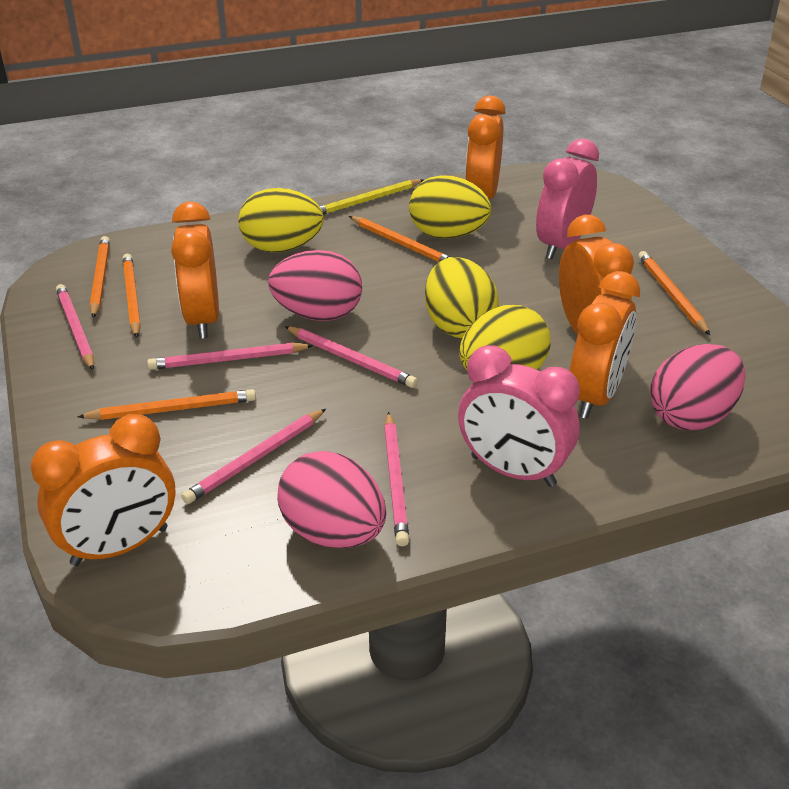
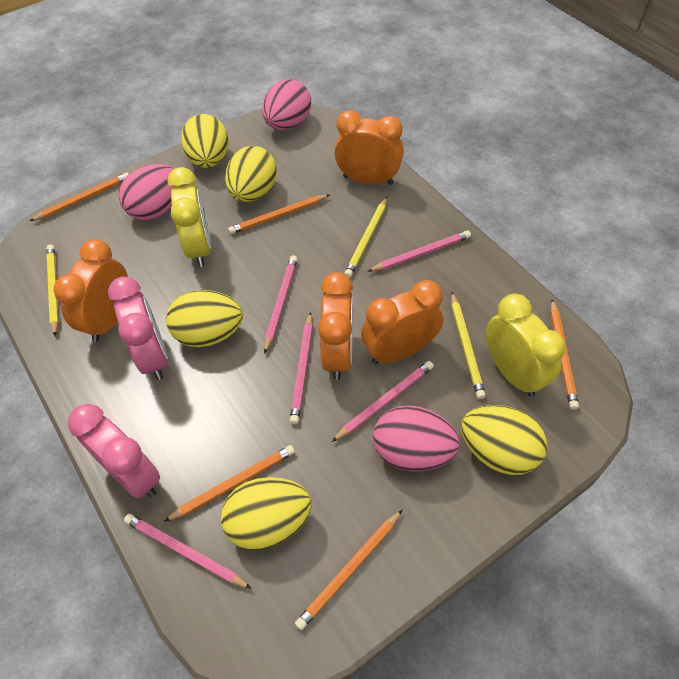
orange clock: [30,414,175,566] [171,201,219,339] [465,96,506,199] [559,215,634,335] [569,271,640,419] = 5 -> [54,239,128,342] [318,272,353,380] [334,110,403,185] [361,280,443,364] = 4
yellow clock: none = 0 -> [168,167,211,267] [486,294,566,397] = 2
yellow egg: [238,188,324,253] [409,175,491,239] [425,257,499,338] [459,305,551,370] = 4 -> [166,290,243,347] [181,114,229,168] [221,477,312,550] [225,146,277,202] [461,405,547,475] = 5
yellow pencil: [319,179,423,215] = 1 -> [46,245,59,336] [344,197,387,278] [451,292,486,399] = 3

